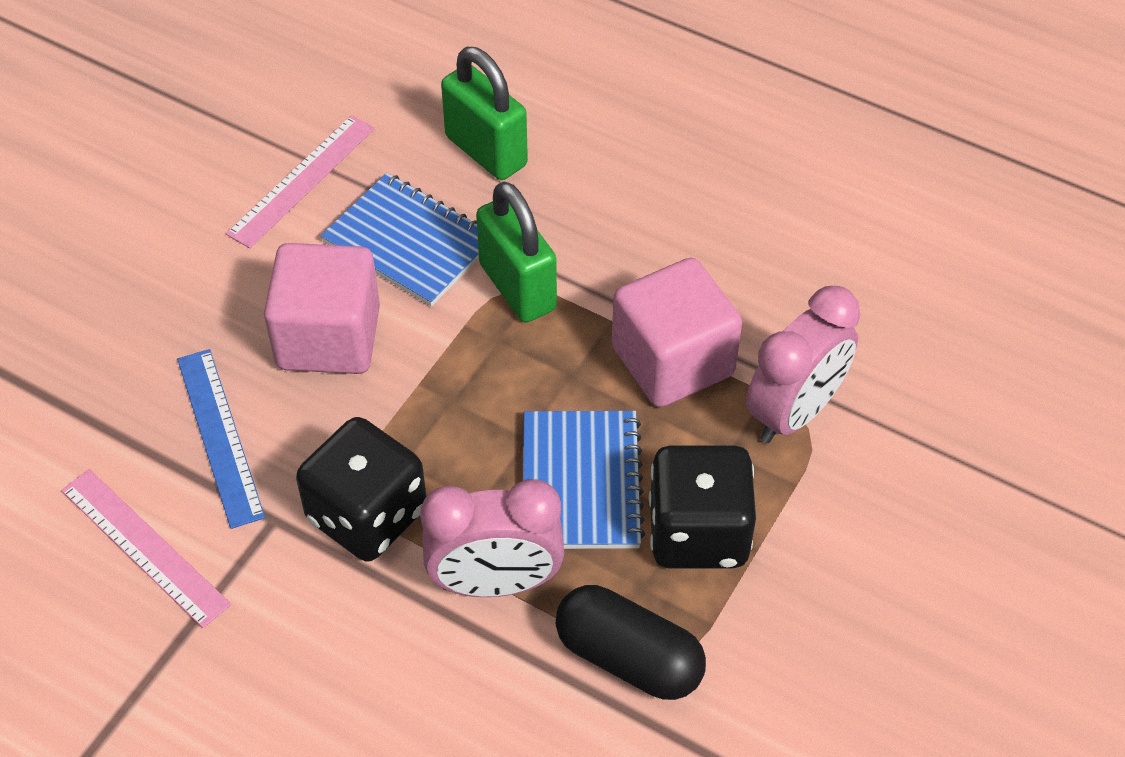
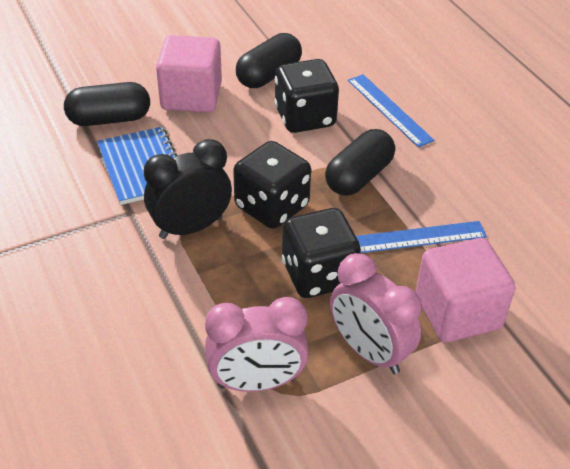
black capsule: [556,585,706,700] = 1 -> [64,82,150,126] [236,33,302,88] [325,129,395,196] = 3
black clock: none = 0 -> [144,139,232,239] = 1
black dice: [296,417,426,561] [649,445,756,568] = 2 -> [233,141,311,229] [274,59,339,133] [282,208,361,298] = 3
blue notebook: [321,173,479,306] [523,411,645,549] = 2 -> [97,127,178,205] = 1
blue ruler: [177,349,265,529] = 1 -> [348,74,434,147] [356,221,487,253] = 2
green padlock: [441,47,528,180] [476,181,557,322] = 2 -> none = 0
pink ruler: [61,469,231,628] [226,115,375,248] = 2 -> none = 0

